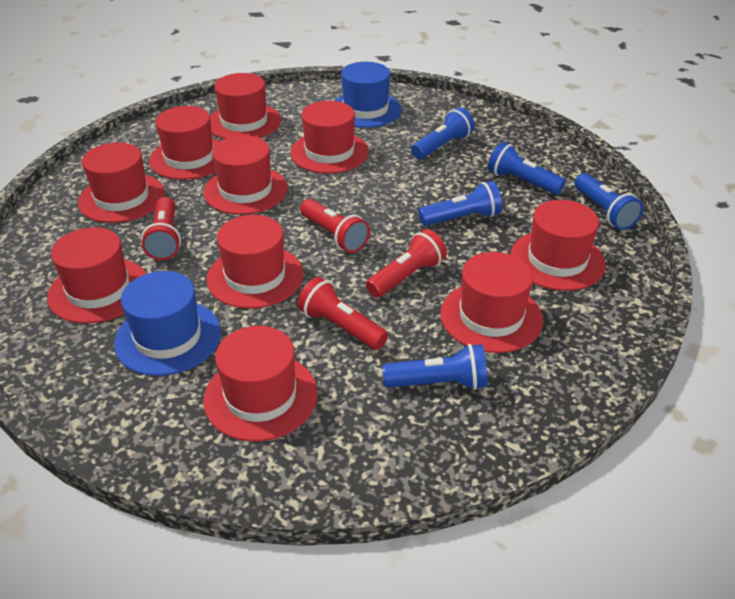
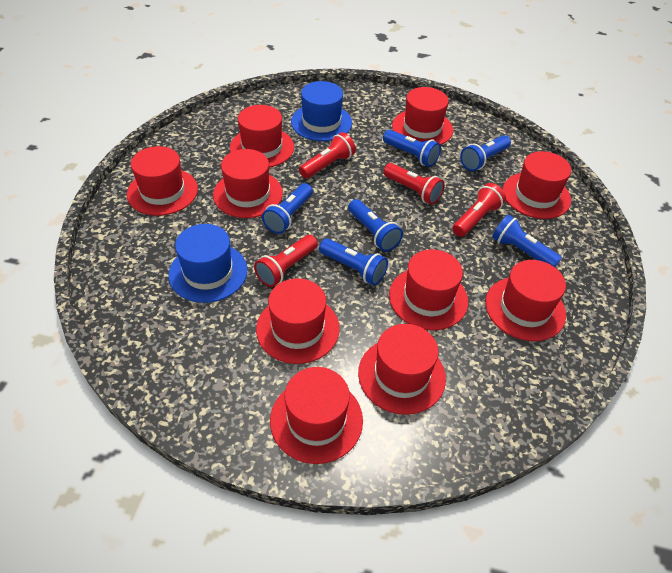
blue flashlight: [382,344,488,390] [411,107,475,159] [418,181,502,226] [488,142,566,195] [575,173,643,230] = 5 -> [262,183,313,234] [319,238,388,285] [348,199,403,252] [383,130,441,167] [460,135,511,171] [492,214,562,267] = 6

